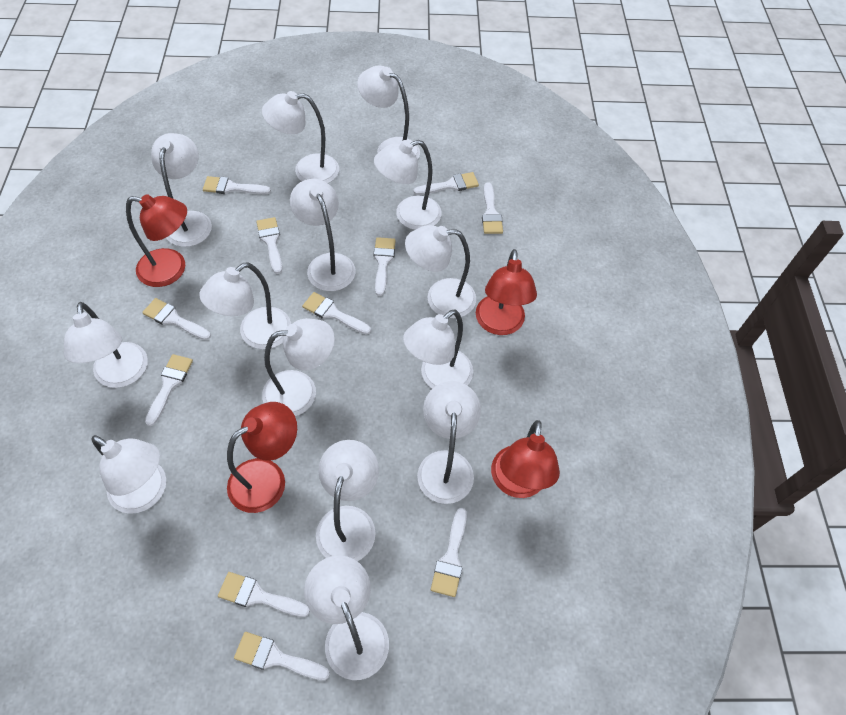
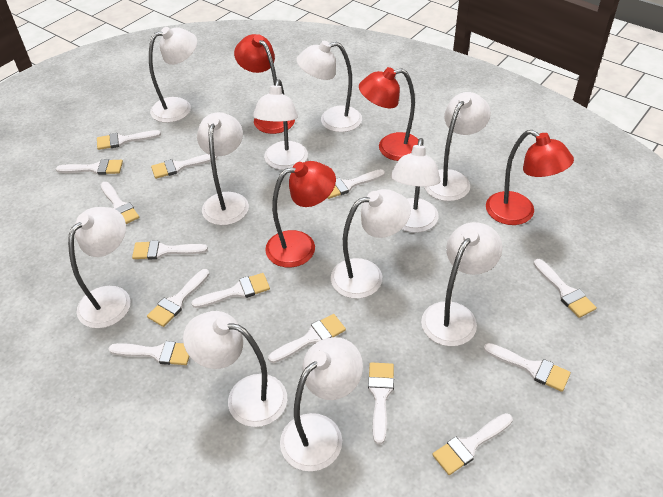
white brush: [142,298,211,340] [145,354,193,426] [203,176,271,194] [218,572,310,617] [234,632,330,680] [256,217,282,274] [302,292,371,335] [374,237,396,296] [414,172,479,195] [431,508,467,597] [482,183,503,234] = 11 -> [56,159,123,175] [97,130,161,150] [101,182,139,224] [109,341,189,365] [132,240,208,260] [147,269,209,327] [151,154,217,179] [191,273,270,308] [268,314,346,363] [327,169,385,199] [368,362,394,444] [432,413,513,475] [484,343,571,392] [534,259,597,318] = 14
white lamp: [64,302,148,388] [92,435,166,514] [151,133,212,247] [199,262,291,349] [262,91,339,183] [262,318,335,416] [290,179,355,291] [304,555,389,680] [316,440,379,561] [357,65,420,160] [374,140,442,230] [403,310,473,389] [405,225,476,318] [417,381,481,504] = 14 -> [68,207,131,328] [149,27,197,123] [183,311,287,427] [197,112,249,225] [253,79,308,170] [280,337,363,471] [297,41,362,132] [331,189,411,299] [391,138,441,233] [421,222,503,346] [425,92,491,201] = 11

